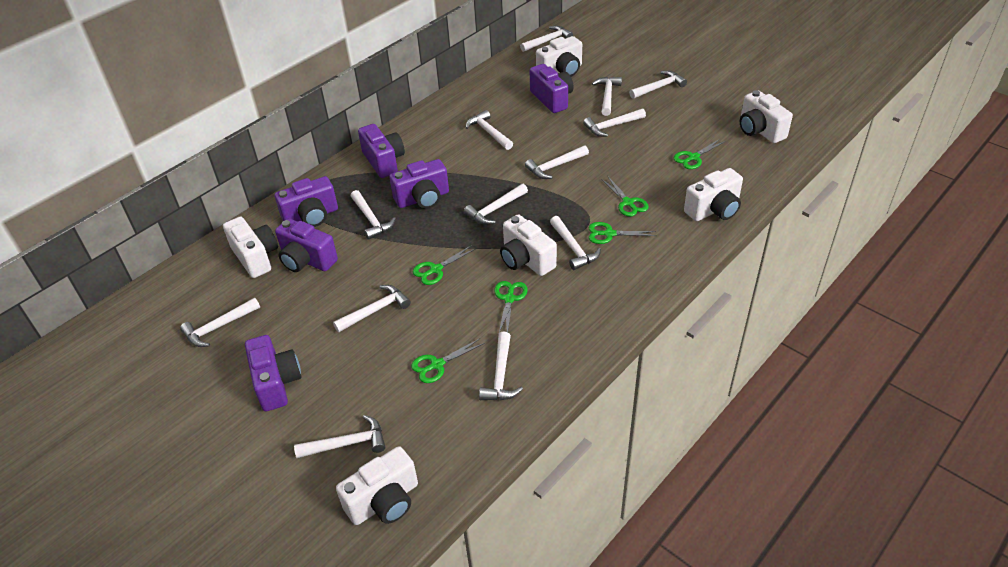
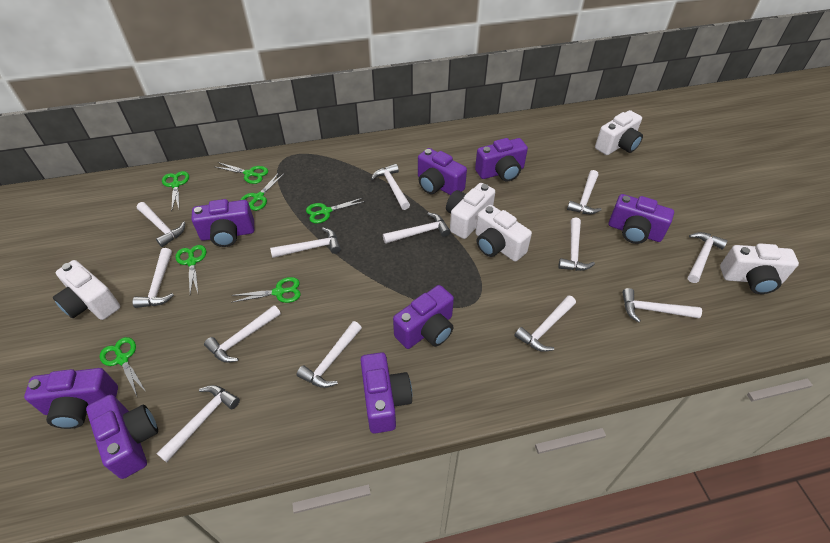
green scissors: [411,338,485,383] [413,245,475,285] [494,281,528,335] [589,222,657,244] [601,177,649,217] [673,139,726,169] = 6 -> [100,337,147,396] [162,171,189,209] [175,245,206,294] [216,162,268,184] [231,277,301,303] [240,173,284,211] [306,198,366,223] = 7
purple camera: [245,335,301,411] [275,176,338,227] [275,218,338,272] [358,124,405,178] [389,159,449,209] [530,64,573,113] = 6 -> [24,368,118,429] [86,395,158,479] [191,199,254,247] [360,352,412,433] [393,285,454,349] [418,148,467,195] [475,138,528,182] [609,194,674,244] = 8
white camera: [223,217,278,278] [336,446,418,525] [500,214,557,276] [536,36,582,77] [684,168,743,221] [740,90,793,143] = 6 -> [53,260,120,320] [446,183,495,239] [475,205,532,261] [595,110,643,155] [720,244,799,294] = 5

